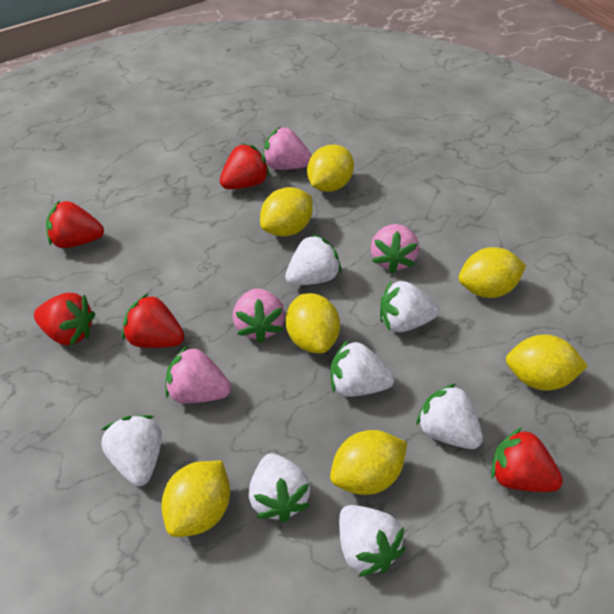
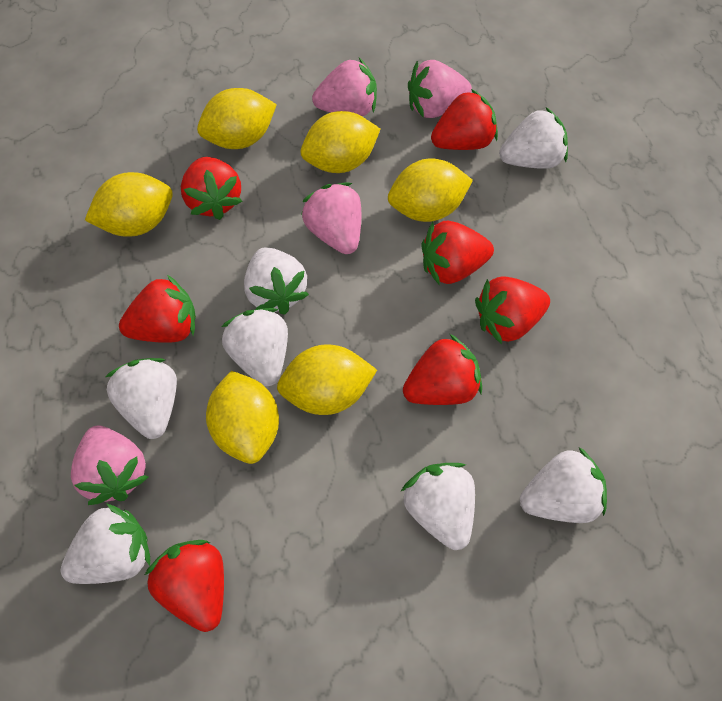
red strawberry: [34,293,95,346] [46,200,104,248] [122,293,184,348] [220,143,270,189] [491,427,563,492] = 5 -> [119,275,196,343] [145,540,224,632] [181,157,242,220] [403,334,482,405] [422,221,494,285] [431,89,498,150] [475,276,550,344] = 7
yellow lemon: [161,461,230,537] [260,187,313,237] [286,293,340,353] [307,145,354,192] [330,430,407,495] [459,247,526,298] [506,334,588,391] = 7 -> [85,172,173,237] [197,88,277,149] [206,371,279,464] [277,344,377,415] [301,111,380,173] [388,159,473,222] = 6

